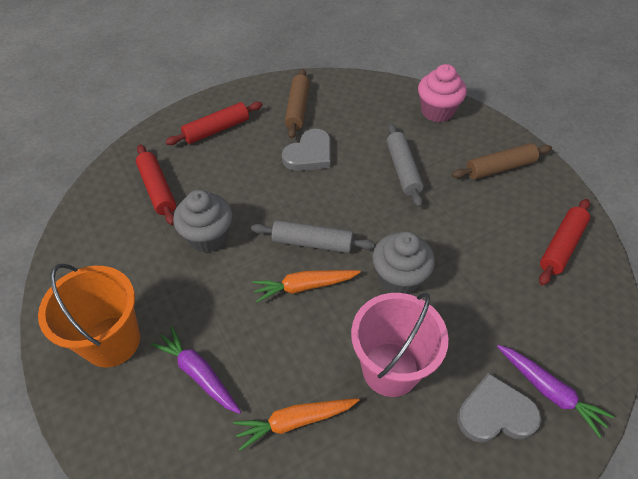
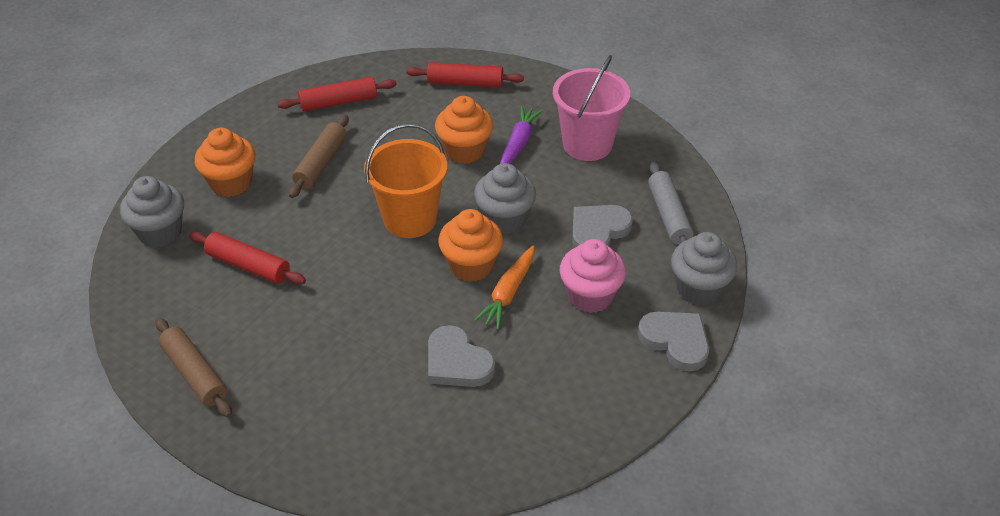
grey cupcake: [173,190,232,253] [373,231,435,294] = 2 -> [120,176,184,248] [474,163,536,234] [671,232,738,305] = 3
grey heart: [282,129,331,171] [457,373,541,443] = 2 -> [428,325,495,387] [572,205,633,248] [638,312,709,371] = 3
grey rolling pin: [251,220,375,253] [387,124,424,207] = 2 -> [648,162,694,245] = 1
orange carrot: [233,398,359,451] [252,270,361,302] = 2 -> [474,245,534,330] = 1
orange cupcake: none = 0 -> [195,127,255,197] [435,96,493,164] [438,209,503,282] = 3
purple carrot: [151,326,241,414] [497,345,614,438] = 2 -> [500,106,543,164] = 1

